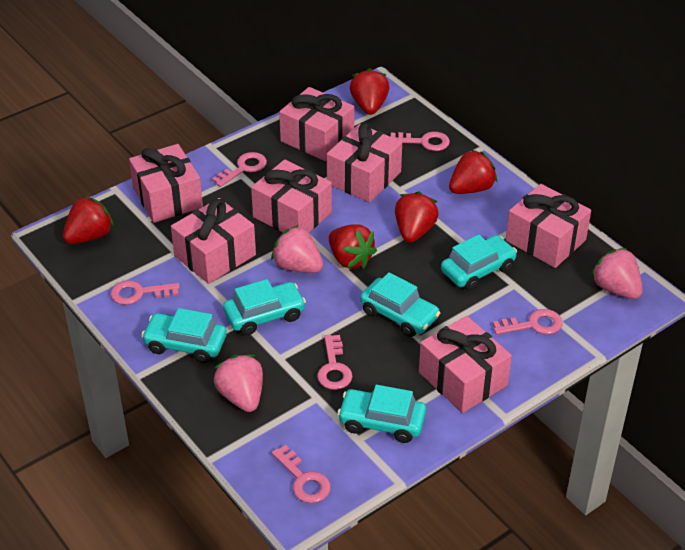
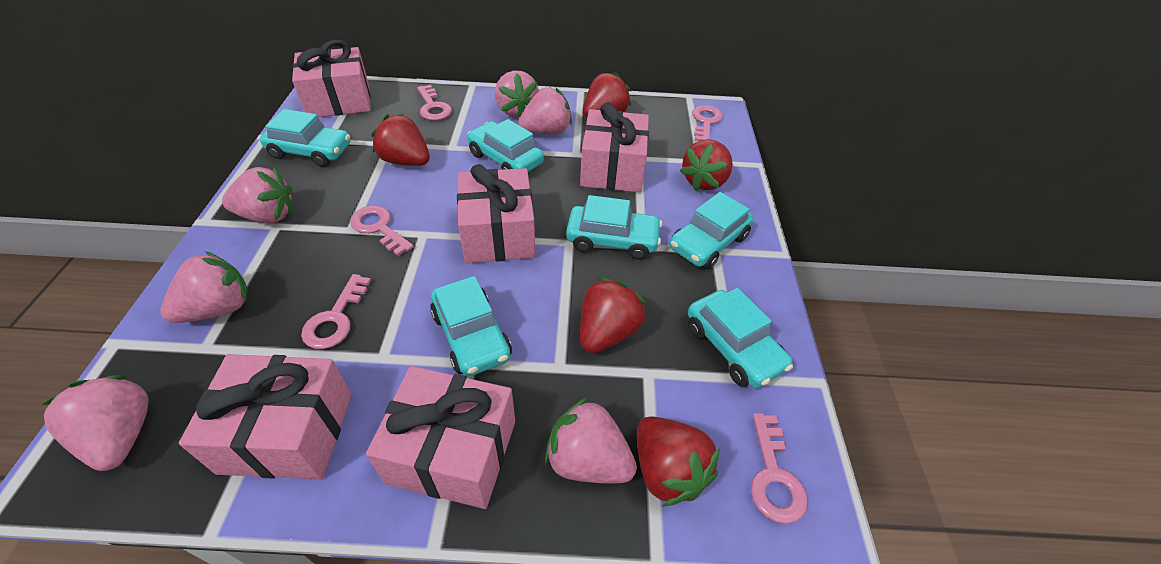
pink gift: [129,144,203,223] [171,198,256,284] [251,160,332,232] [279,87,354,161] [327,123,402,203] [419,316,512,413] [506,184,591,268] = 7 -> [179,354,352,479] [292,40,371,117] [366,366,515,509] [457,164,536,263] [580,103,649,192] = 5
pink key: [110,280,180,305] [212,152,267,187] [272,445,331,503] [317,335,353,390] [391,132,450,151] [493,309,563,335] = 6 -> [301,274,371,349] [350,206,414,256] [417,85,452,120] [692,105,723,141] [751,413,808,524] = 5
pink strawberry: [214,355,263,412] [271,225,323,273] [591,248,643,299] = 3 -> [42,375,149,471] [160,251,248,323] [222,167,293,223] [495,71,539,117] [518,87,572,134] [545,397,637,483] = 6
turquoise car: [141,308,227,363] [223,279,306,335] [337,385,426,443] [360,272,440,337] [441,234,517,290] = 5 -> [260,109,350,167] [430,276,512,377] [467,119,544,172] [566,195,662,260] [670,192,753,269] [688,288,793,388] = 6

